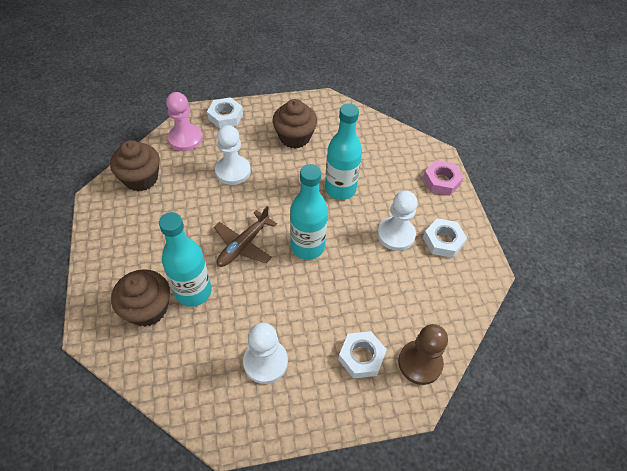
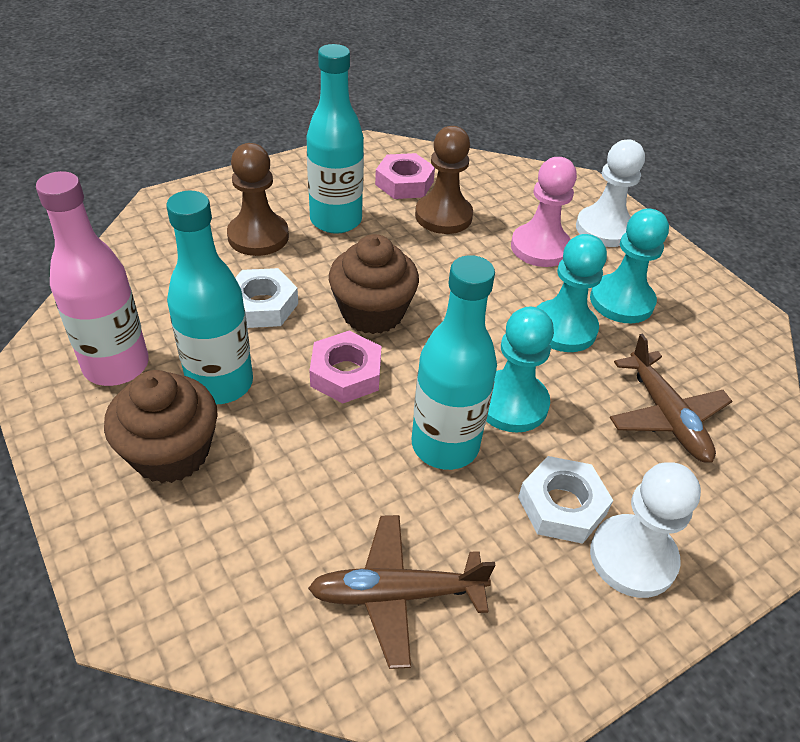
brown cupcake: [110,140,160,191] [111,269,170,327] [273,99,317,148] = 3 -> [104,370,218,483] [329,234,419,334] = 2
brown pawn: [398,324,448,385] = 1 -> [227,143,289,256] [415,126,473,234] = 2
brown plane: [214,206,277,267] = 1 -> [308,515,496,669] [610,333,732,463] = 2
pink bottle: none = 0 -> [36,171,149,386] = 1
pink nut: [423,160,464,195] = 1 -> [310,331,381,403] [375,153,435,199] = 2
turquoise pawn: none = 0 -> [486,307,554,432] [537,234,607,352] [590,208,669,323] = 3
white nut: [207,97,243,129] [338,331,387,378] [423,218,467,258] = 3 -> [235,268,298,328] [518,456,613,544] = 2
white pawn: [215,125,251,185] [243,323,288,384] [377,191,417,251] = 3 -> [576,140,645,247] [590,462,701,598] = 2

